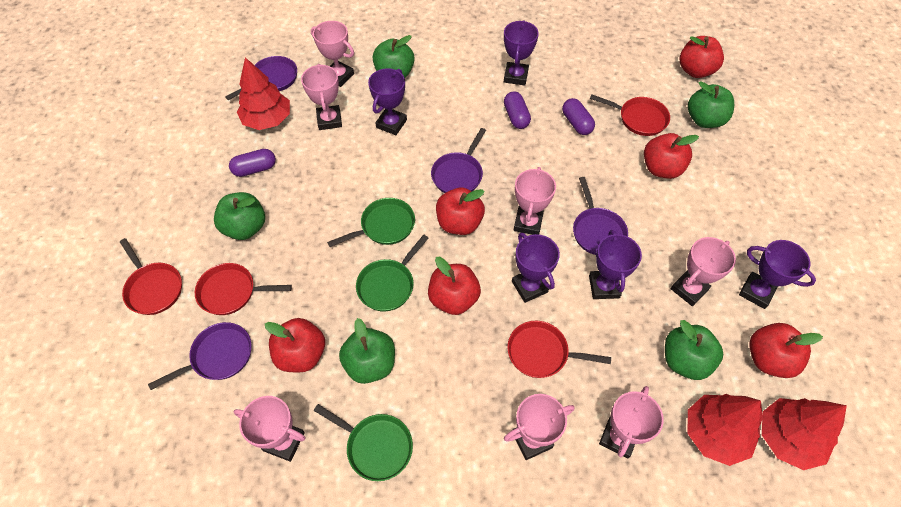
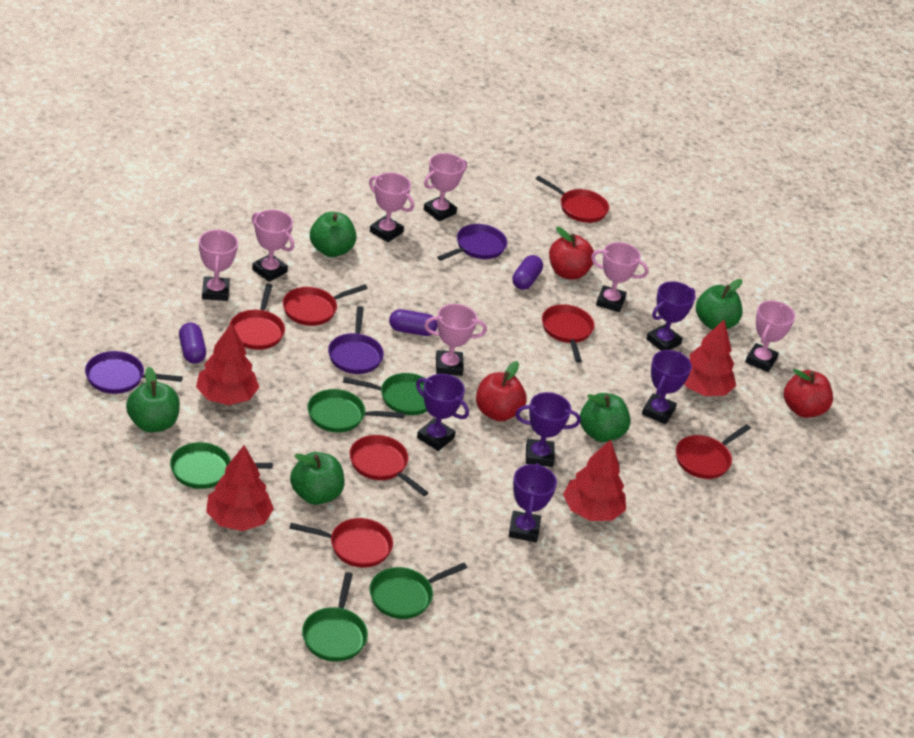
green pan: [314,404,413,481] [327,198,415,247] [356,235,428,311] = 3 -> [170,442,273,489] [302,572,368,662] [308,389,405,433] [343,373,427,415] [370,563,467,619] = 5
purple pan: [148,322,251,390] [225,56,297,100] [431,128,486,193] [573,177,628,255] = 4 -> [85,351,183,394] [328,306,384,374] [437,224,507,261] = 3
red apple: [265,318,325,372] [428,257,481,315] [436,187,485,235] [644,133,699,179] [680,36,724,78] [749,323,823,378] = 6 -> [476,361,527,421] [549,227,594,280] [784,369,833,418] = 3
red pan: [120,238,182,315] [195,263,292,315] [507,321,611,378] [590,94,670,136] = 4 -> [229,283,285,350] [283,284,368,326] [289,518,393,568] [349,435,428,496] [536,176,609,223] [542,304,595,363] [676,424,751,479] = 7
red tree: [237,57,290,130] [687,394,763,466] [762,398,847,470] = 3 -> [196,323,259,405] [206,445,274,531] [563,439,626,521] [684,320,736,396] = 4

